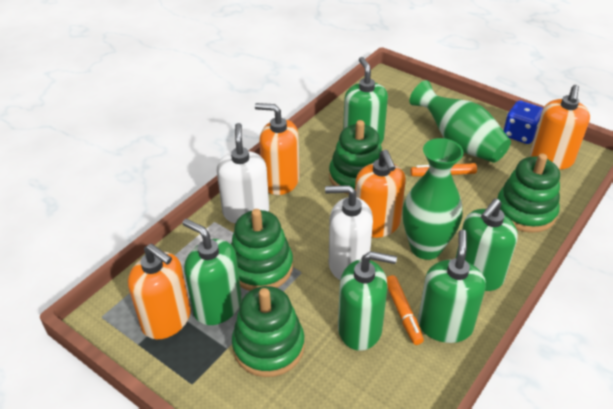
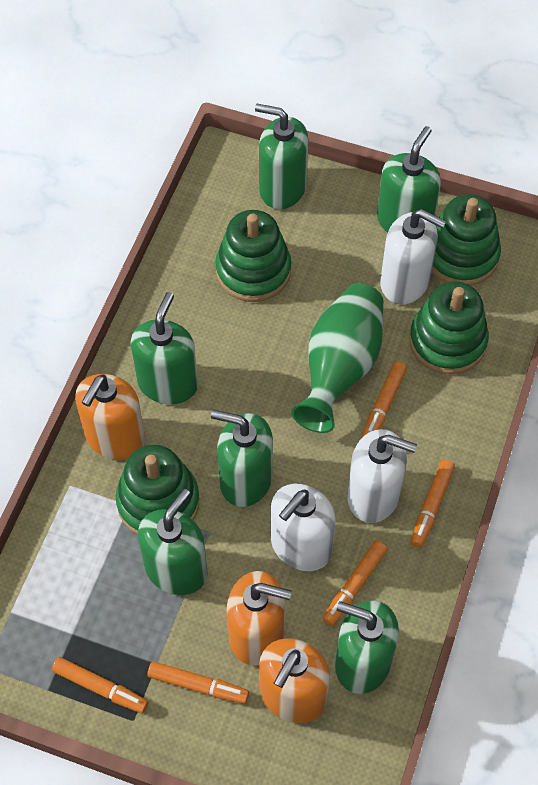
blue dice: [503,101,543,144] = 1 -> none = 0
green soap dispenser: [182,219,242,325] [338,251,397,351] [343,57,388,144] [418,230,486,343] [456,199,518,291] = 5 -> [131,292,198,404] [138,489,208,595] [211,410,273,507] [255,104,309,209] [335,601,399,694] [377,126,441,233] = 6
green vase: [403,138,464,260] [409,80,511,163] = 2 -> [292,283,383,433] = 1
orange marker: [387,275,424,345] [410,163,477,177] = 2 -> [52,657,148,714] [147,661,249,704] [322,541,388,626] [361,361,407,438] [410,459,455,548] = 5
orange soap dispenser: [128,244,191,339] [255,103,300,195] [355,150,406,238] [530,85,590,169] = 4 -> [75,374,145,460] [227,571,292,666] [259,638,330,723] = 3
white soap dispenser: [217,123,269,224] [325,185,373,280] = 2 -> [271,484,335,571] [347,429,417,523] [380,209,446,304] = 3

